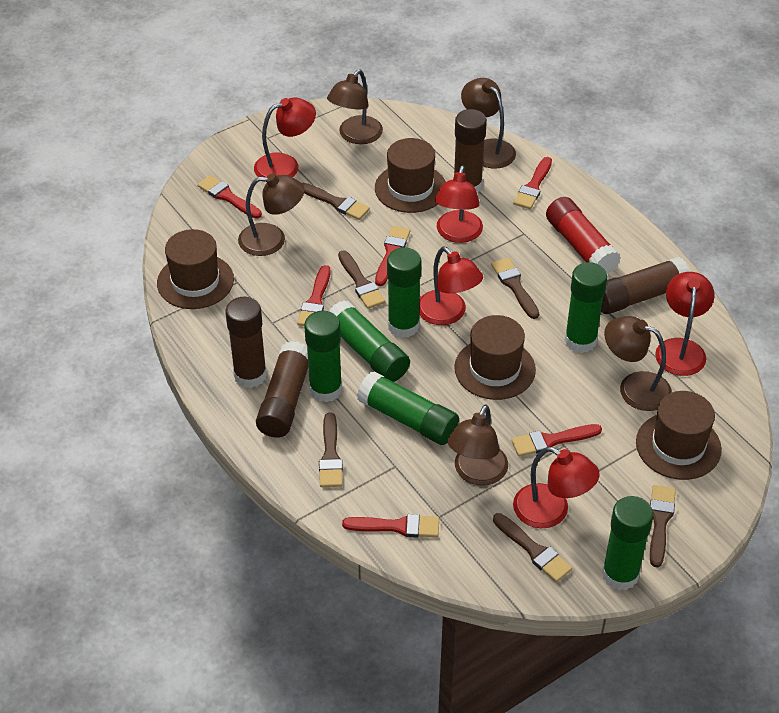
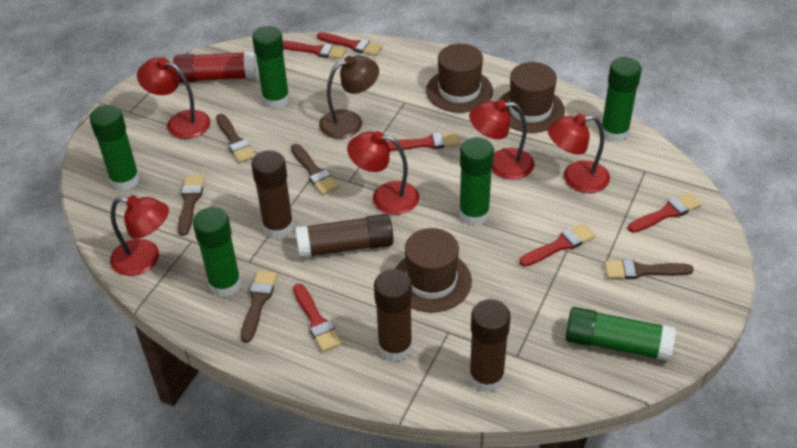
brown brush: [302,182,370,220] [319,413,343,487] [338,250,385,309] [491,258,539,319] [493,513,572,582] [650,485,676,567] = 6 -> [178,175,205,236] [216,114,256,163] [241,270,278,343] [291,144,338,195] [604,259,694,279] = 5
brown hat: [157,229,234,309] [375,138,446,213] [454,315,536,400] [636,391,722,480] = 4 -> [395,228,472,312] [426,44,493,113] [500,62,565,133] = 3
brown lamp: [238,173,305,256] [327,69,383,144] [448,404,508,486] [461,78,516,169] [604,316,672,411] = 5 -> [319,56,379,139] = 1

